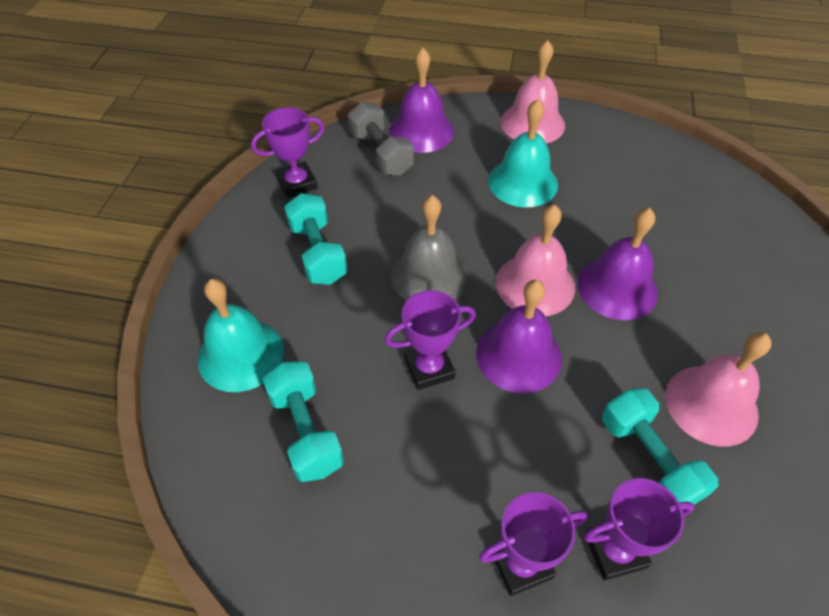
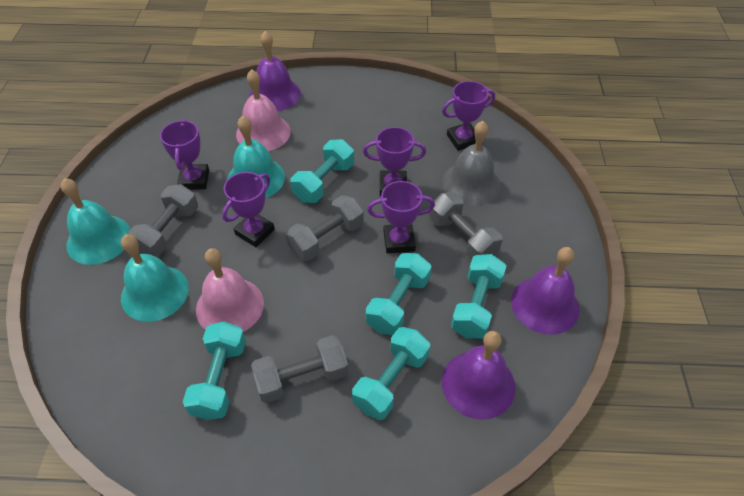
grey dumbbell: [348,101,414,176] = 1 -> [127,184,198,257] [251,335,348,403] [286,195,364,261] [429,193,503,259] = 4
pink bell: [496,204,575,316] [501,40,565,144] [666,332,771,447] = 3 -> [196,248,264,332] [236,69,291,151] = 2
purple trophy: [251,107,325,198] [384,290,476,390] [479,492,588,596] [583,478,695,580] = 4 -> [160,119,209,190] [222,172,275,247] [363,127,426,196] [367,181,435,254] [442,81,495,151] = 5
turquoise bell: [198,279,284,392] [488,99,558,207] = 2 -> [61,178,130,265] [121,234,189,322] [227,116,285,198] = 3
turquoise dumbbell: [263,361,344,482] [284,193,347,285] [602,388,718,505] = 3 -> [183,322,246,420] [290,139,354,203] [352,327,430,420] [366,253,431,335] [451,254,506,339] = 5

